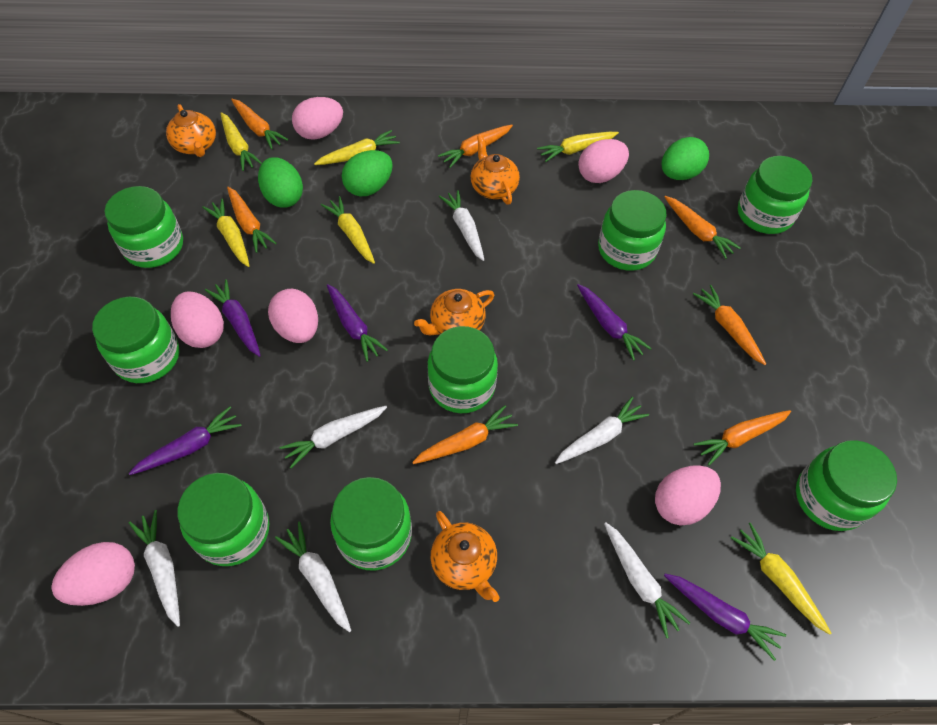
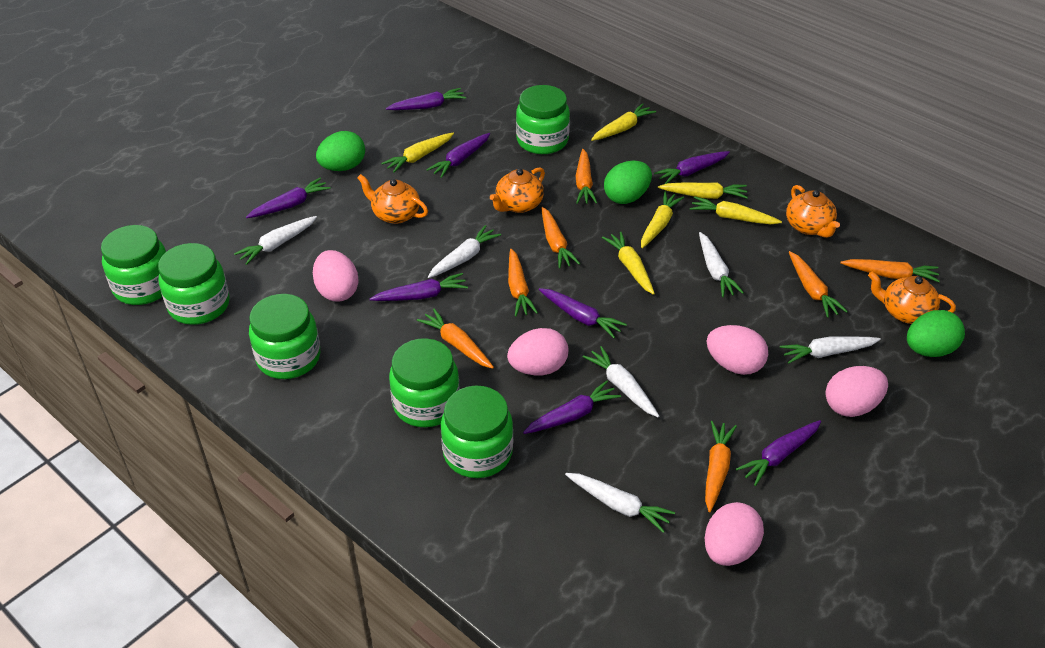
green jar: [92,297,179,383] [105,186,183,268] [177,473,269,566] [330,477,412,570] [427,326,498,413] [598,190,667,271] [738,156,812,234] [796,440,897,531] = 8 -> [101,225,166,305] [158,243,230,325] [249,294,320,379] [389,338,460,427] [441,385,513,478] [516,85,570,154] = 6
pink egg: [51,542,135,606] [171,292,224,348] [268,289,318,343] [292,97,343,140] [578,139,629,183] [655,465,721,526] = 6 -> [313,250,359,301] [507,328,568,376] [705,502,764,566] [707,325,768,375] [825,366,888,417] = 5
purple carrot: [129,407,242,475] [205,279,261,357] [327,284,388,362] [577,284,652,361] [664,574,786,661] = 5 -> [246,178,331,218] [370,273,468,301] [386,88,466,110] [426,133,490,178] [523,380,621,434] [539,288,627,338] [654,151,730,184] [736,420,821,486] = 8

